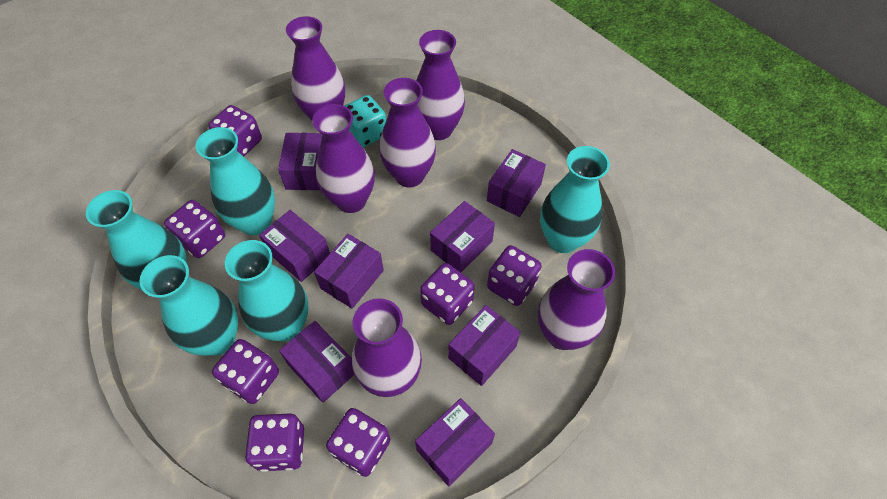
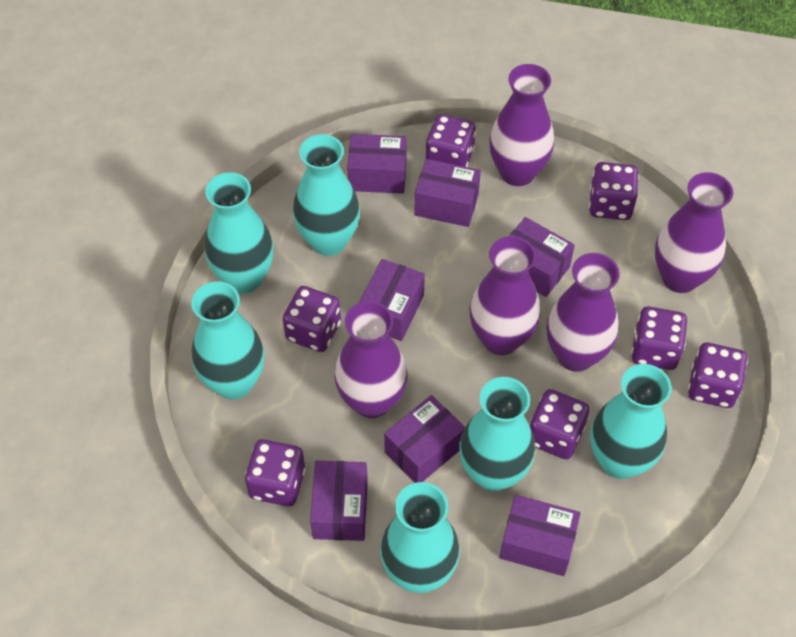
purple box: [259,210,330,282] [278,133,322,190] [279,321,354,403] [314,234,384,309] [415,398,495,486] [430,201,495,272] [448,305,521,386] [487,149,546,217] = 8 -> [310,461,368,541] [347,134,407,194] [359,259,425,341] [384,395,465,483] [414,159,481,227] [500,495,581,576] [510,217,575,297] = 7
purple vase: [286,16,345,121] [312,104,375,213] [352,298,422,397] [380,78,436,187] [416,30,465,140] [538,249,615,350] = 6 -> [334,301,407,418] [470,236,540,355] [489,64,554,186] [546,253,620,372] [655,172,733,293] = 5
turquoise dice: [345,95,386,147] = 1 -> none = 0
turquoise vase: [86,190,187,290] [139,255,238,356] [196,127,275,235] [225,240,309,342] [540,146,610,253] = 5 -> [191,281,265,399] [205,172,274,293] [293,134,360,256] [380,482,460,593] [459,377,535,491] [591,364,672,479] = 6

